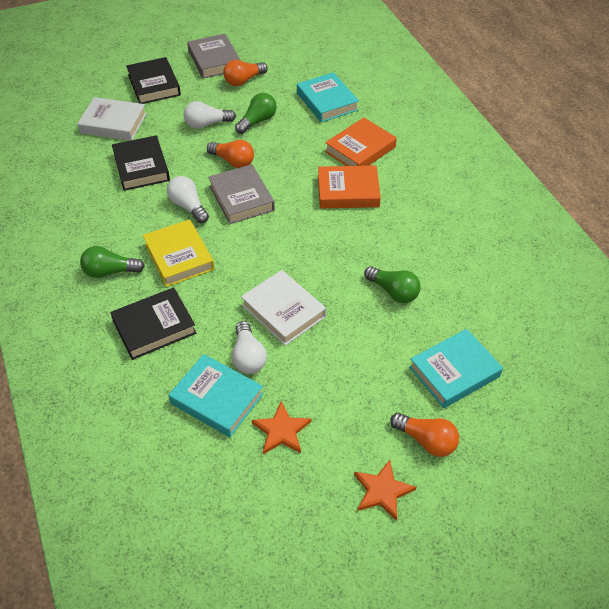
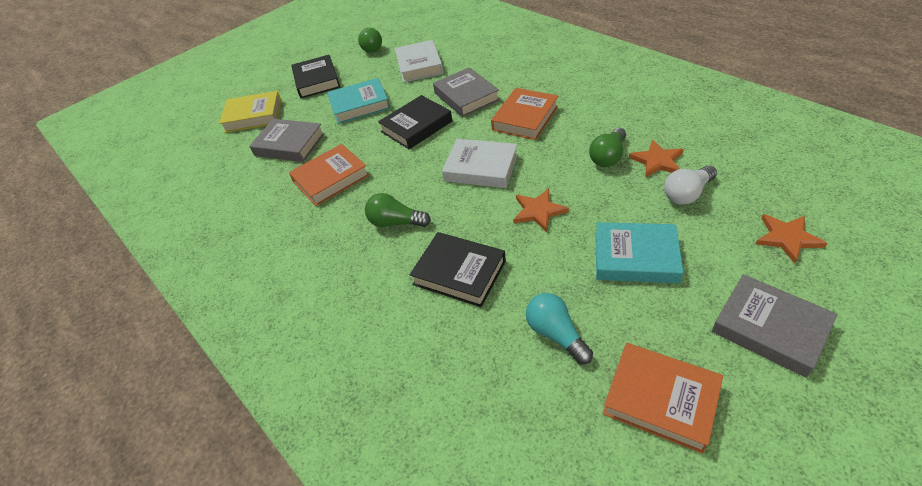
grey book: [187,34,241,79] [208,164,275,224] = 2 -> [249,119,325,162] [433,67,500,117] [712,274,838,378] = 3
orange book: [318,165,381,208] [325,117,397,166] = 2 -> [289,144,369,206] [491,88,558,140] [603,343,723,454] = 3
orange light bulb: [207,140,254,168] [223,60,268,86] [390,413,459,457] = 3 -> none = 0
orange star: [252,401,312,454] [354,460,416,521] = 2 -> [513,188,569,232] [629,140,684,178] [755,214,828,263] = 3
turquoise book: [169,354,263,437] [297,72,359,122] [409,329,503,408] = 3 -> [327,78,390,124] [595,222,683,283] = 2
turquoise light bulb: none = 0 -> [526,293,593,364] = 1
white light bulb: [167,176,209,223] [184,101,236,129] [232,321,267,374] = 3 -> [664,165,717,205] = 1

